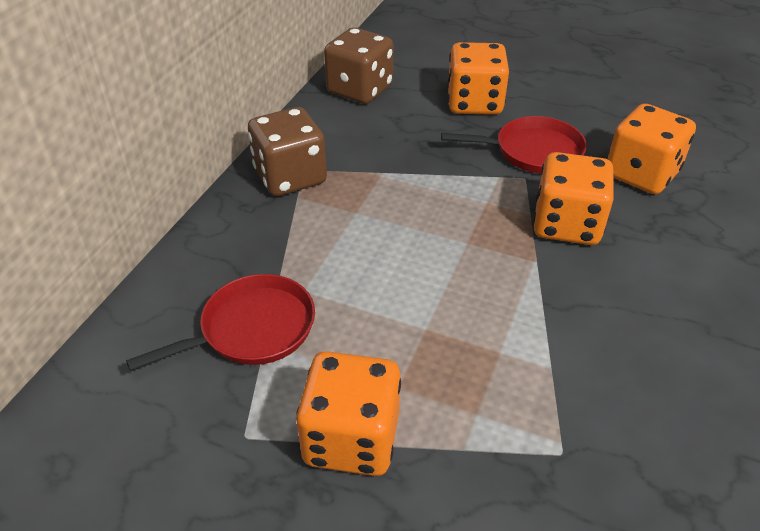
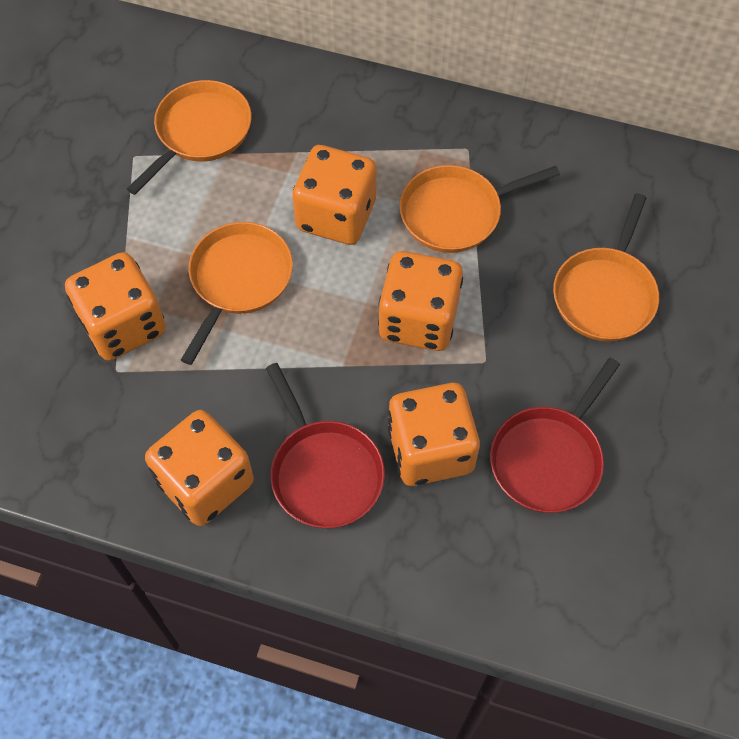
brown dice: [248,107,327,196] [324,28,393,104] = 2 -> none = 0
orange dice: [296,351,401,476] [447,42,509,115] [533,152,614,245] [608,104,696,194] = 4 -> [65,252,166,361] [145,410,254,526] [292,145,376,245] [378,251,463,351] [388,383,480,486] = 5
orange pan: none = 0 -> [127,80,252,195] [181,222,293,365] [399,165,560,253] [553,193,659,341] = 4

